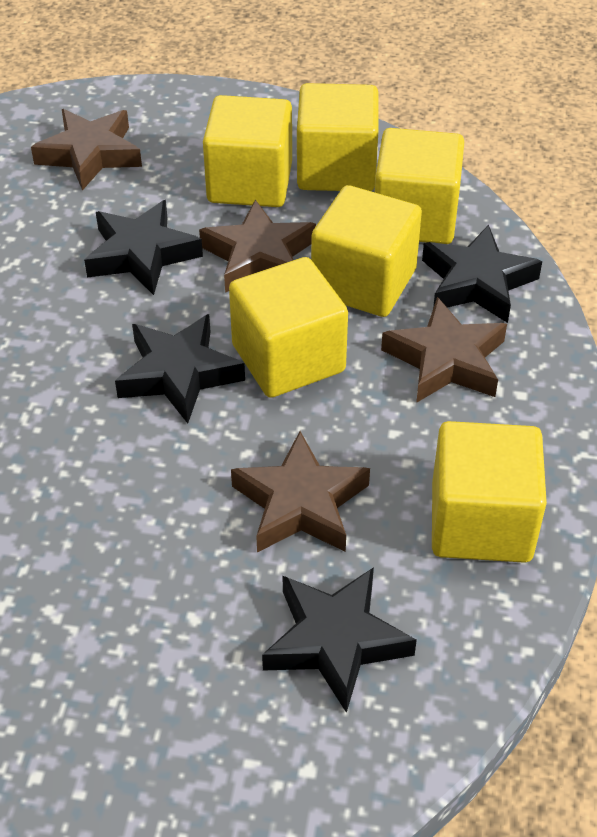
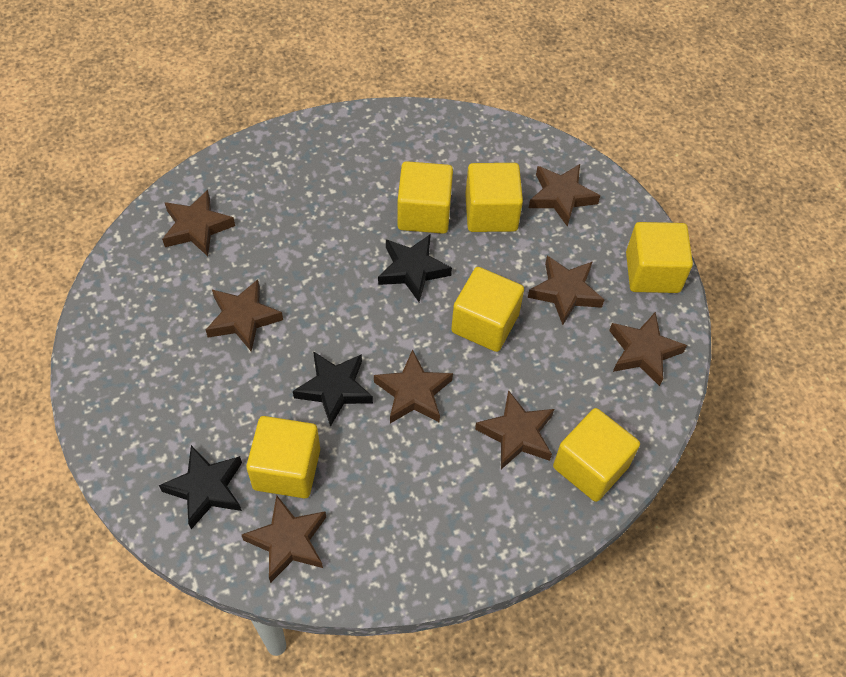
black star: [84,200,203,295] [115,314,245,423] [262,567,417,713] [422,225,542,323] = 4 -> [159,445,242,529] [293,351,373,427] [378,234,452,302] = 3
brown star: [31,109,142,191] [199,200,316,293] [231,431,370,553] [381,297,507,403] = 4 -> [162,190,235,256] [206,279,283,352] [242,495,326,583] [374,349,453,423] [475,390,554,469] [528,256,604,325] [529,164,600,227] [609,312,687,386] = 8

